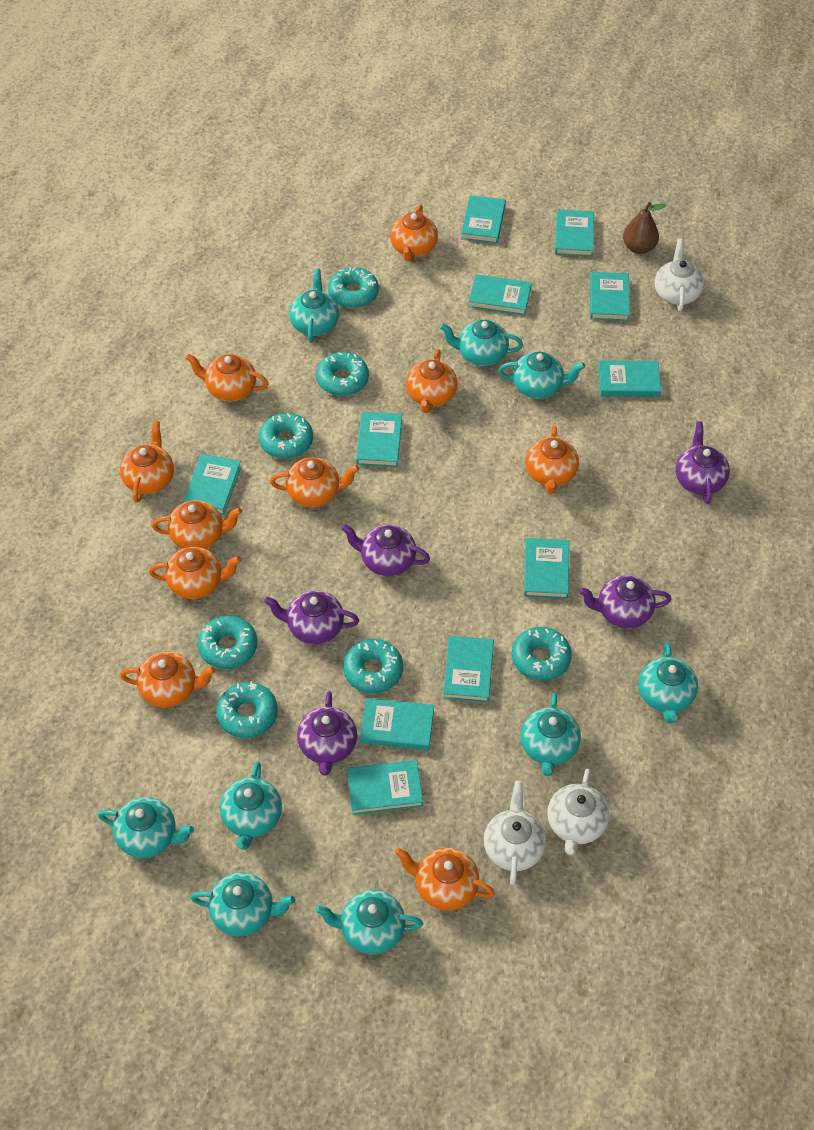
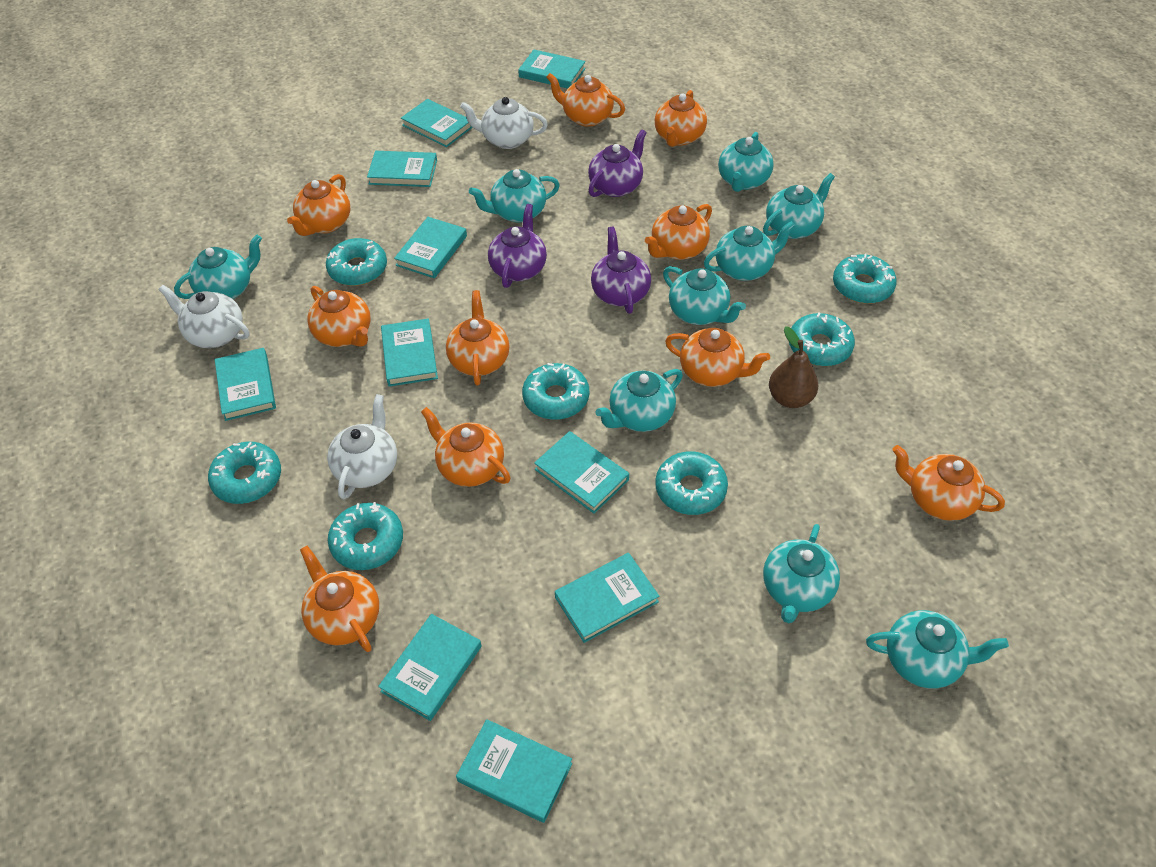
purple teapot: [264,590,359,644] [297,691,357,775] [341,524,430,576] [579,575,672,629] [676,421,730,504] = 5 -> [488,204,547,288] [588,129,647,197] [591,226,651,314] = 3
turquoise book: [183,454,242,515] [347,760,423,815] [356,412,402,467] [360,698,434,750] [443,636,494,703] [461,195,506,244] [469,274,532,316] [524,538,569,599] [555,209,594,257] [590,272,630,321] [598,360,661,397] = 11 -> [215,348,276,421] [367,151,437,187] [378,614,482,721] [381,318,438,387] [394,217,467,278] [401,99,473,147] [456,719,572,823] [518,49,586,89] [534,431,629,514] [555,553,659,643] = 10

